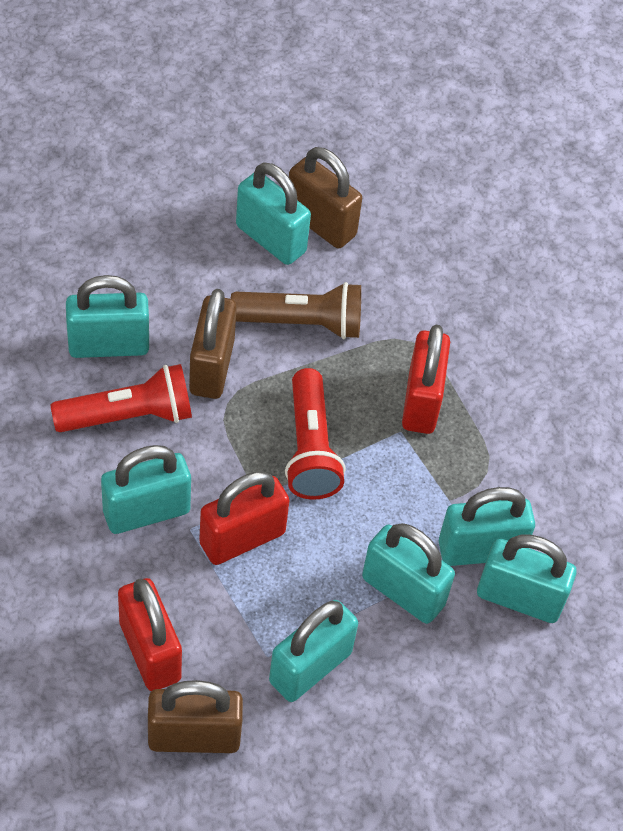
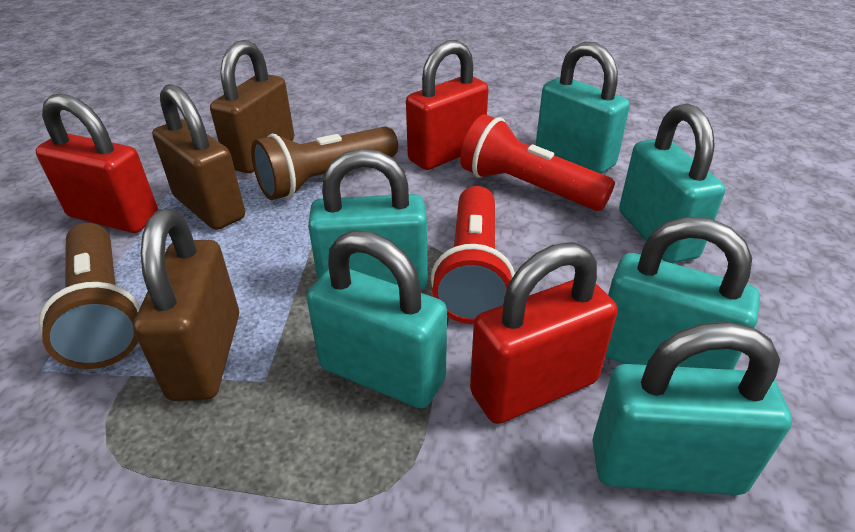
brown flashlight: [230,282,361,339] = 1 -> [39,223,140,369] [251,126,398,200] = 2
turquoise padlock: [66,275,149,358] [101,445,191,534] [236,162,311,265] [269,600,358,702] [362,523,455,624] [439,487,535,566] [477,534,577,623] = 7 -> [307,230,447,408] [308,149,428,290] [536,42,630,174] [592,322,792,495] [605,217,760,370] [619,103,725,263] = 6

